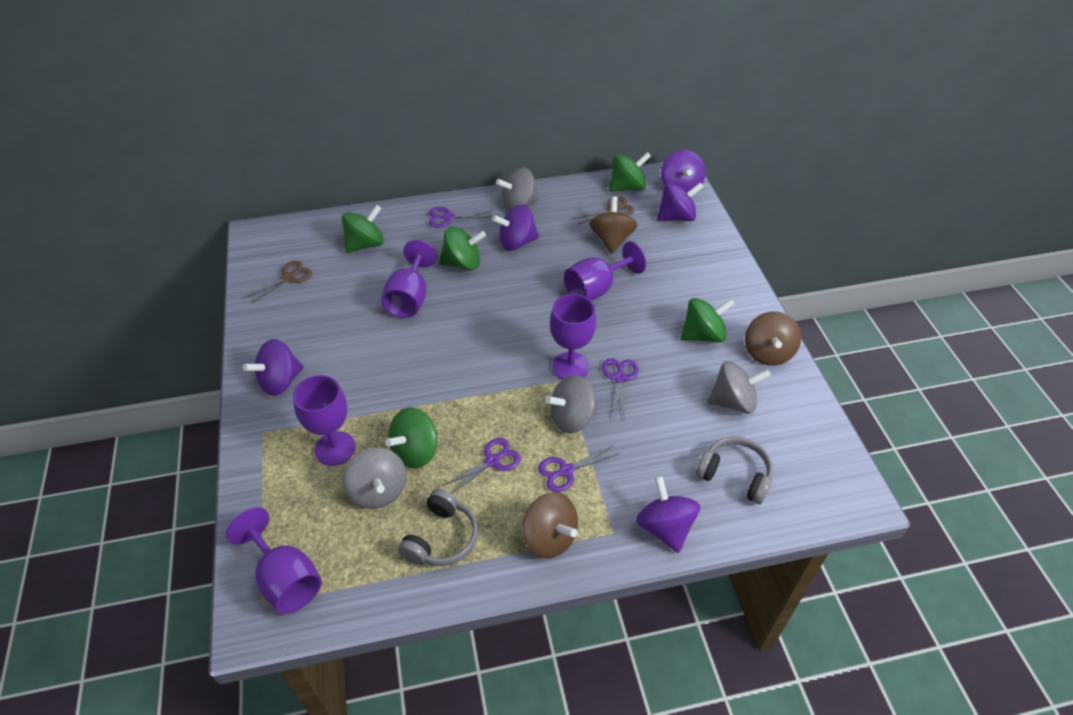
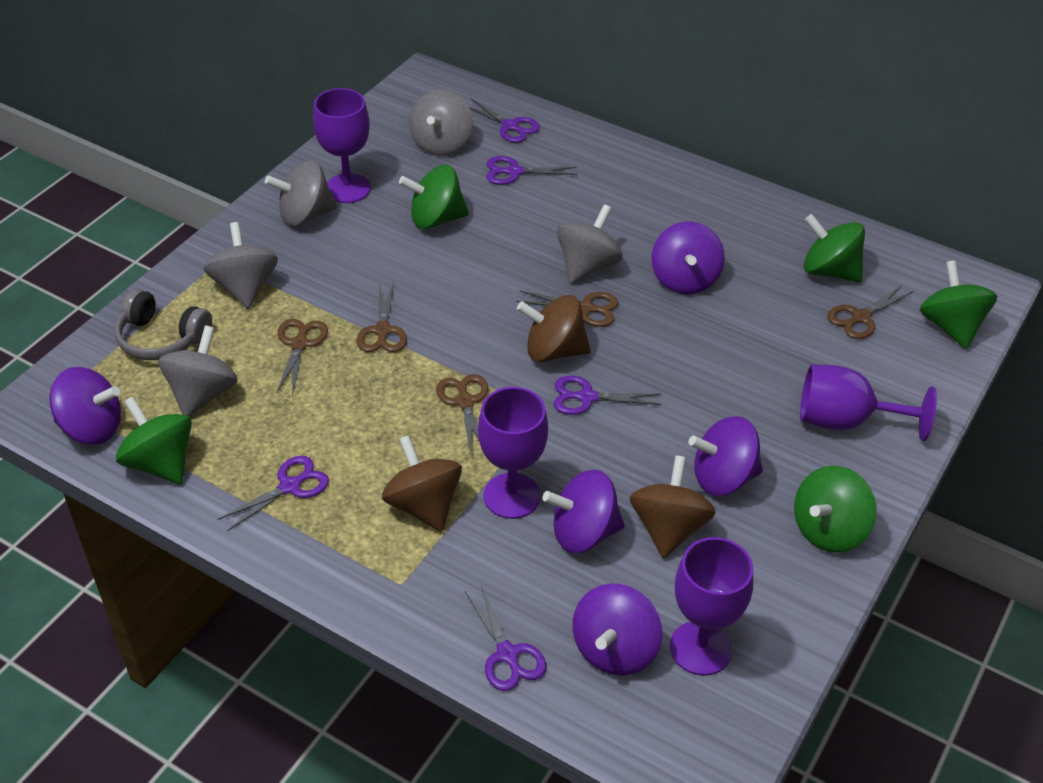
brown scissors: [245,261,312,303] [573,197,634,225] = 2 -> [277,319,328,395] [357,281,407,352] [436,374,488,453] [516,291,619,327] [827,284,914,339] = 5
grey headphones: [398,489,478,566] [696,437,773,504] = 2 -> [114,289,212,360] = 1
grey spinning top: [343,447,406,509] [496,167,539,211] [545,375,598,434] [707,361,771,414] = 4 -> [158,325,238,417] [204,222,278,309] [265,160,337,226] [409,89,473,156] [557,204,623,284] = 5
purple goblet: [226,508,322,614] [293,375,356,466] [381,240,437,318] [550,294,596,380] [564,241,646,300] = 5 -> [313,88,371,203] [478,387,548,519] [670,537,753,676] [800,364,937,441] = 4
purple scissors: [429,207,490,228] [442,438,521,493] [538,445,620,492] [602,358,639,417] = 4 -> [218,456,329,531] [465,585,546,691] [469,98,540,143] [486,156,577,185] [554,376,662,415] = 5

